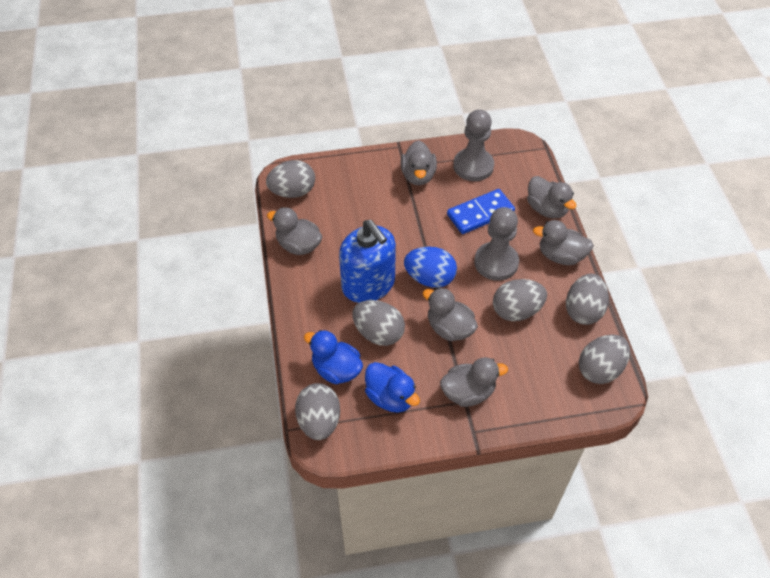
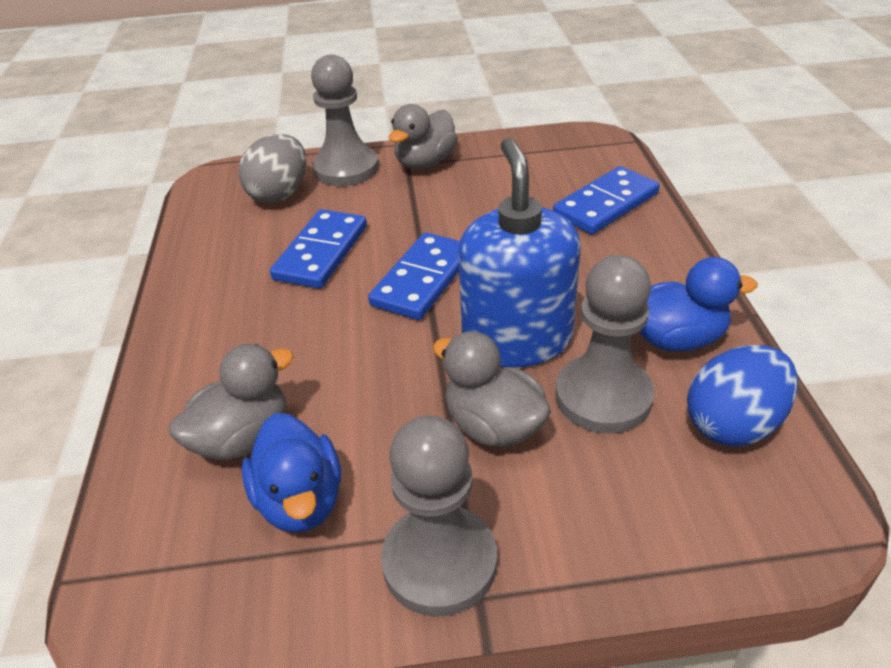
blue domino: [447,189,515,234] = 1 -> [270,209,367,289] [368,232,460,320] [553,166,660,235] = 3
grey duck: [267,207,322,255] [400,140,437,185] [422,288,478,341] [440,357,508,407] [527,176,576,218] [533,220,594,265] = 6 -> [169,344,294,461] [389,104,458,169] [433,331,551,447] = 3
grey egg: [266,160,315,198] [295,383,340,440] [352,300,405,346] [493,279,547,321] [566,274,609,325] [579,334,630,384] = 6 -> [238,134,306,203] = 1
grey pawn: [453,109,494,181] [474,207,519,281] = 2 -> [311,54,379,186] [381,415,497,616] [556,255,654,434] = 3

